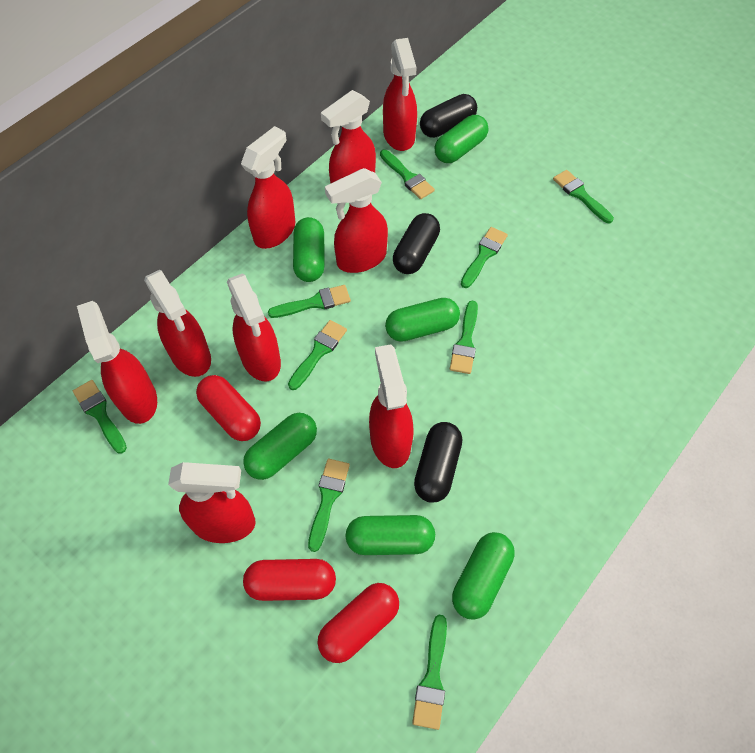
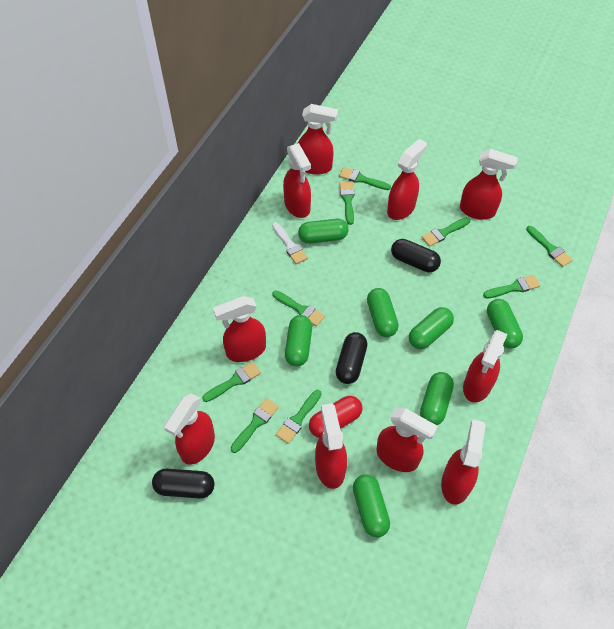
green capsule: [243,413,317,480] [293,217,325,282] [345,515,435,555] [385,298,460,342] [435,115,488,163] [452,532,515,620] = 6 -> [285,315,312,367] [298,219,349,244] [353,474,390,537] [367,288,399,337] [409,307,454,349] [420,372,454,425] [487,299,523,349] = 7
red capsule: [196,375,261,441] [243,559,336,601] [317,583,399,663] = 3 -> [309,396,363,438] = 1
red spray bottle: [77,301,157,424] [144,270,211,377] [168,462,256,543] [227,273,281,381] [241,126,295,249] [321,90,376,184] [325,168,388,273] [369,344,413,468] [383,38,417,151] = 9 -> [164,393,215,465] [213,296,266,362] [283,143,311,218] [298,104,338,175] [315,403,347,489] [377,408,438,472] [387,139,427,220] [441,419,486,505] [460,149,518,220] [463,330,507,403] = 10
white brush: none = 0 -> [272,222,308,264] = 1

